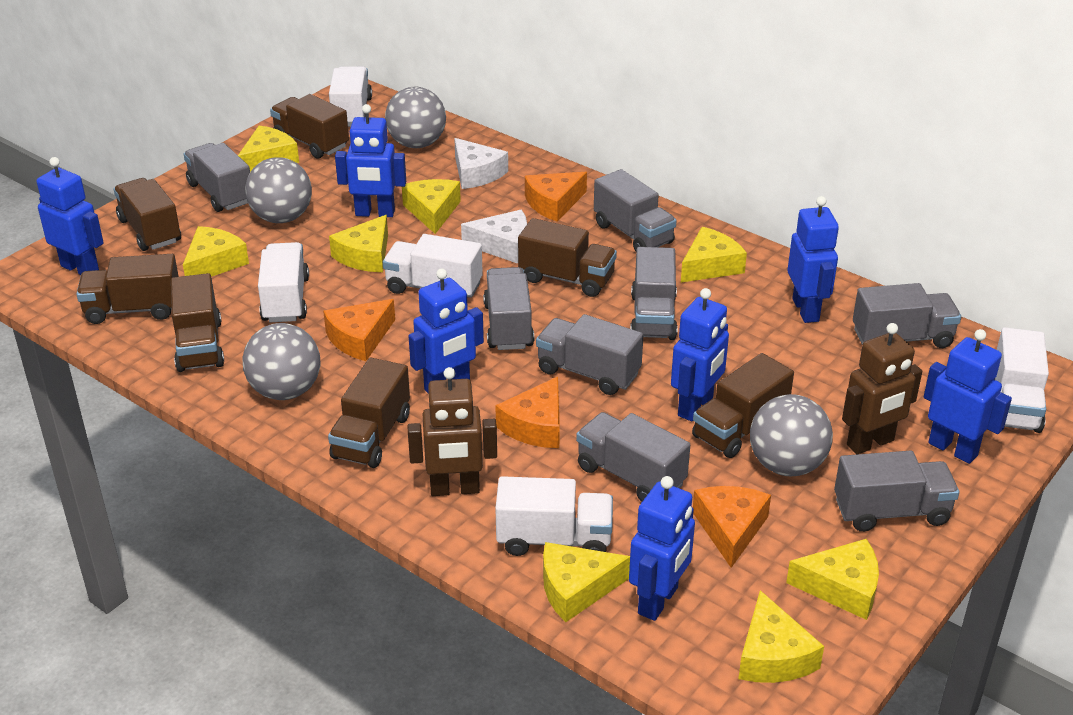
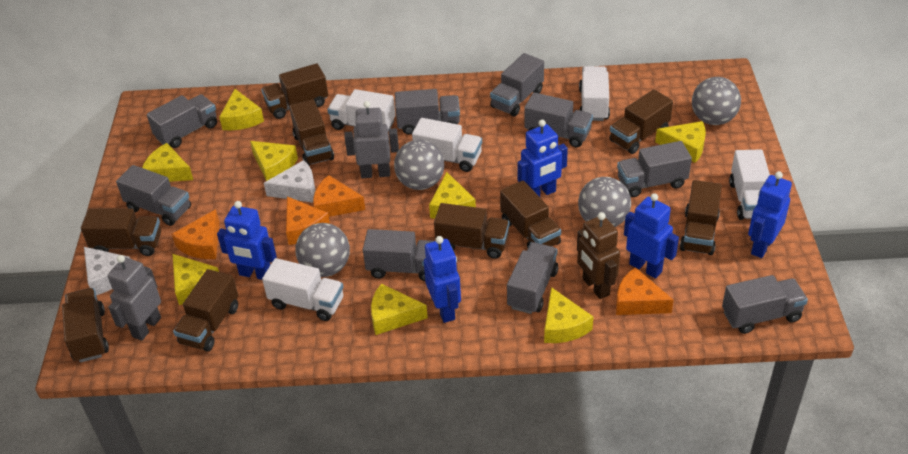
blue robot: [37,157,104,275] [335,104,406,217] [409,268,484,394] [629,476,695,621] [671,288,729,421] [787,196,839,323] [924,329,1012,464] = 7 -> [217,201,277,280] [424,236,461,323] [518,120,568,197] [624,193,679,278] [748,171,792,258] = 5
brown robot: [408,367,497,496] [842,323,922,454] = 2 -> [577,212,620,299] = 1
brown truck: [76,254,179,324] [114,178,181,251] [171,273,224,372] [270,94,349,159] [328,358,410,468] [518,218,617,297] [692,353,794,458] = 7 -> [62,288,109,363] [81,208,161,256] [173,269,238,352] [261,63,328,119] [289,99,334,166] [434,203,509,259] [500,180,561,248] [609,89,673,154] [680,180,722,255] = 9
grey robot: none = 0 -> [107,255,161,341] [344,101,399,178] = 2
grey truck: [184,143,250,212] [483,267,534,350] [536,314,643,395] [576,412,690,502] [594,169,677,251] [630,247,678,340] [834,451,960,532] [853,283,961,348] = 8 -> [116,165,191,226] [147,94,217,148] [363,229,434,281] [395,89,460,135] [490,53,544,116] [507,242,558,314] [524,92,593,147] [617,141,692,197] [722,275,808,334] = 9

